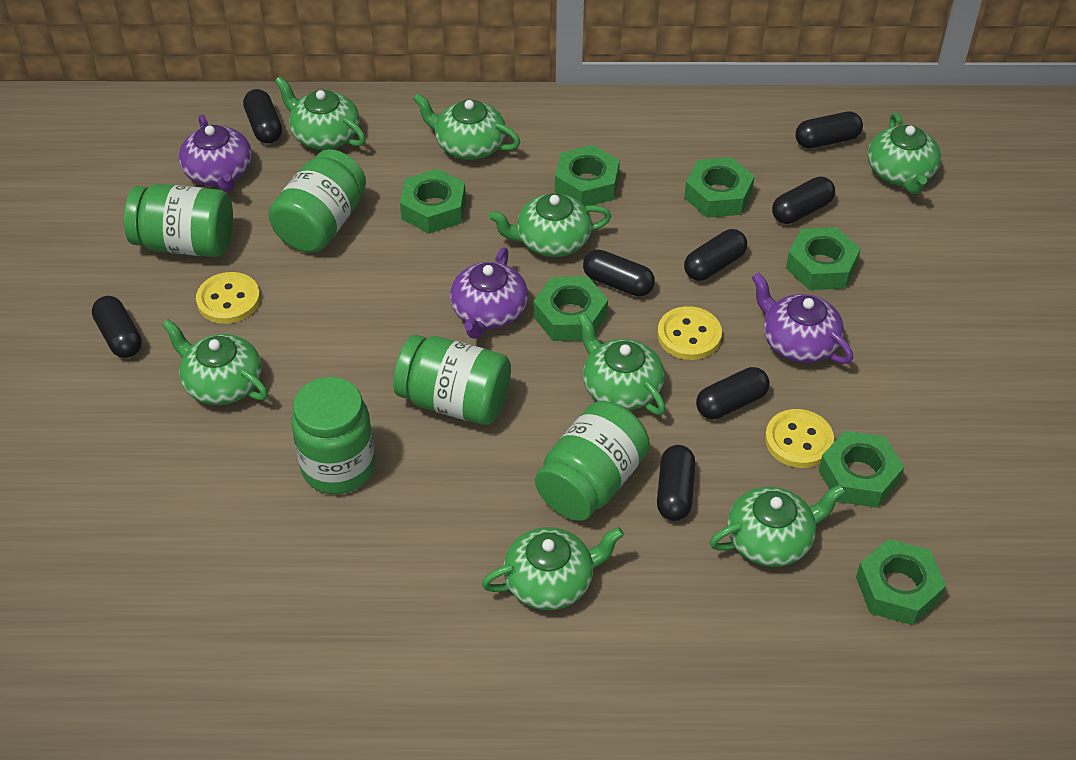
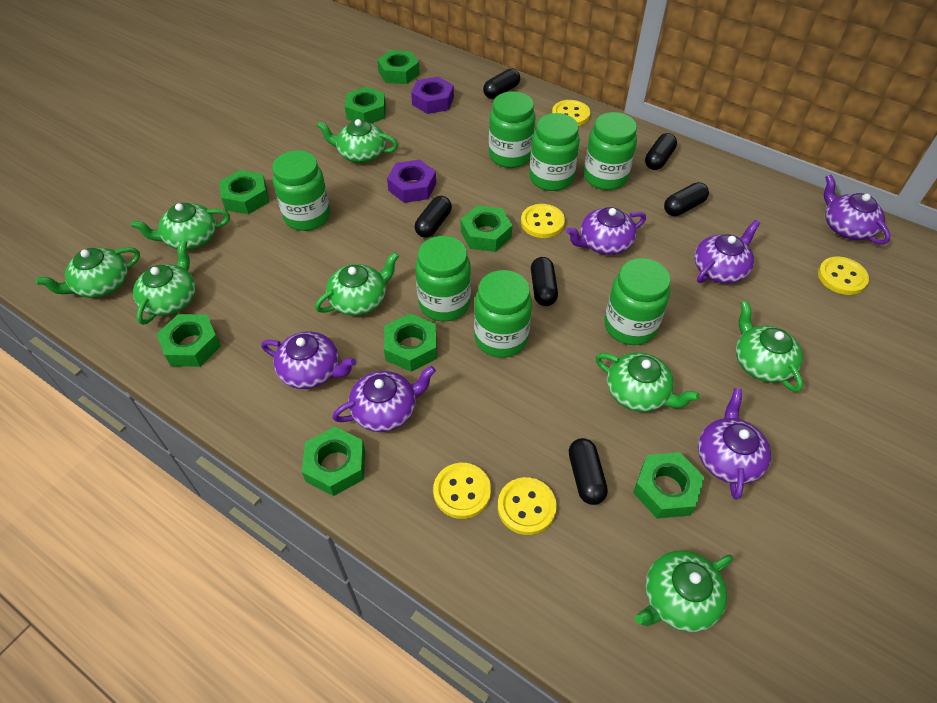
black capsule: [92,296,142,358] [243,89,282,144] [583,250,655,296] [657,445,695,521] [684,229,747,281] [696,367,770,419] [772,177,835,224] [795,111,863,149] = 8 -> [415,196,452,238] [483,68,520,99] [531,257,558,306] [569,438,608,505] [645,133,677,170] [664,182,709,216] = 6
green jar: [124,184,233,257] [269,149,366,253] [291,377,375,494] [393,335,511,425] [535,401,650,521] = 5 -> [272,150,330,231] [415,236,471,321] [474,270,532,358] [489,91,536,168] [529,113,580,191] [584,112,637,190] [604,258,671,345] = 7
green nut: [400,169,466,234] [533,276,608,341] [555,145,620,206] [684,157,755,218] [786,227,861,290] [819,431,904,508] [856,539,946,625] = 7 -> [157,314,221,367] [219,170,269,214] [302,427,365,496] [345,87,386,123] [377,50,420,84] [384,313,437,372] [461,205,512,252] [633,452,705,519] = 8
purple nut: none = 0 -> [387,160,436,203] [411,77,454,114] = 2
purple teapot: [179,115,252,192] [450,247,528,339] [752,272,853,364] = 3 -> [261,332,356,389] [332,366,436,432] [566,207,646,255] [694,220,760,284] [698,388,771,499] [824,175,890,245] = 6
yellow button: [196,272,260,324] [657,306,722,360] [765,409,834,468] = 3 -> [433,463,491,519] [498,477,557,535] [521,204,565,238] [552,100,590,126] [818,257,869,295] = 5

